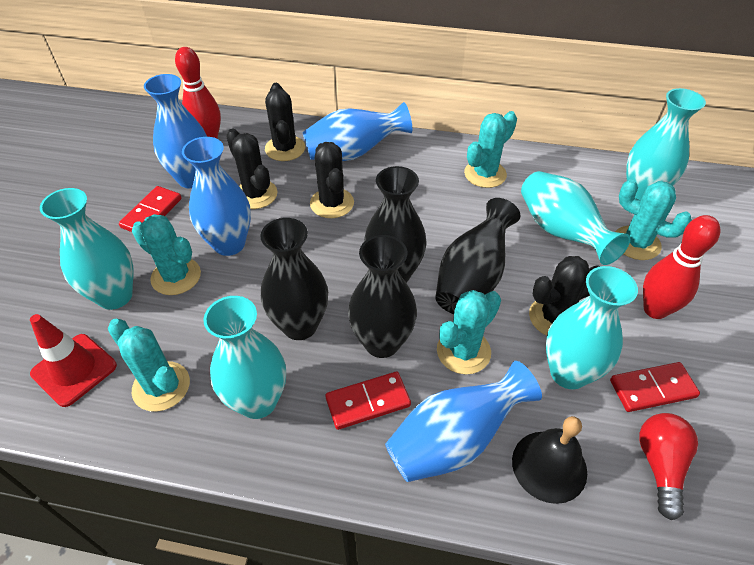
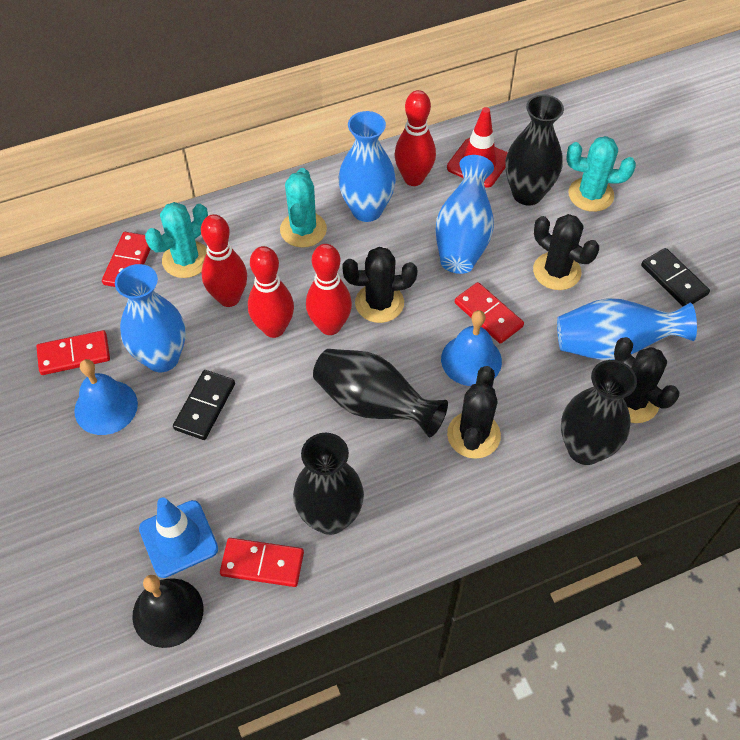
black domino: none = 0 -> [173,370,235,440] [641,248,710,306] = 2
blue bell: none = 0 -> [74,359,138,435] [441,310,502,386] = 2
blue traffic cone: none = 0 -> [139,497,218,578] = 1
red bowling pin: [175,47,221,139] [643,215,721,319] = 2 -> [201,214,247,307] [248,246,294,338] [306,244,352,335] [394,90,436,186] = 4
red domino: [119,186,182,232] [325,372,411,430] [610,362,700,412] = 3 -> [36,330,110,375] [102,232,151,287] [220,538,304,587] [455,282,524,344] = 4
red light bulb: [639,413,698,520] = 1 -> none = 0
turquoise cactus: [108,319,190,412] [132,214,201,295] [437,290,501,375] [464,111,517,188] [615,179,692,260] = 5 -> [145,202,208,278] [280,168,327,248] [566,136,636,212] = 3
turquoise vase: [40,188,134,310] [204,296,286,419] [521,171,630,265] [546,266,638,389] [626,88,706,201] = 5 -> none = 0

